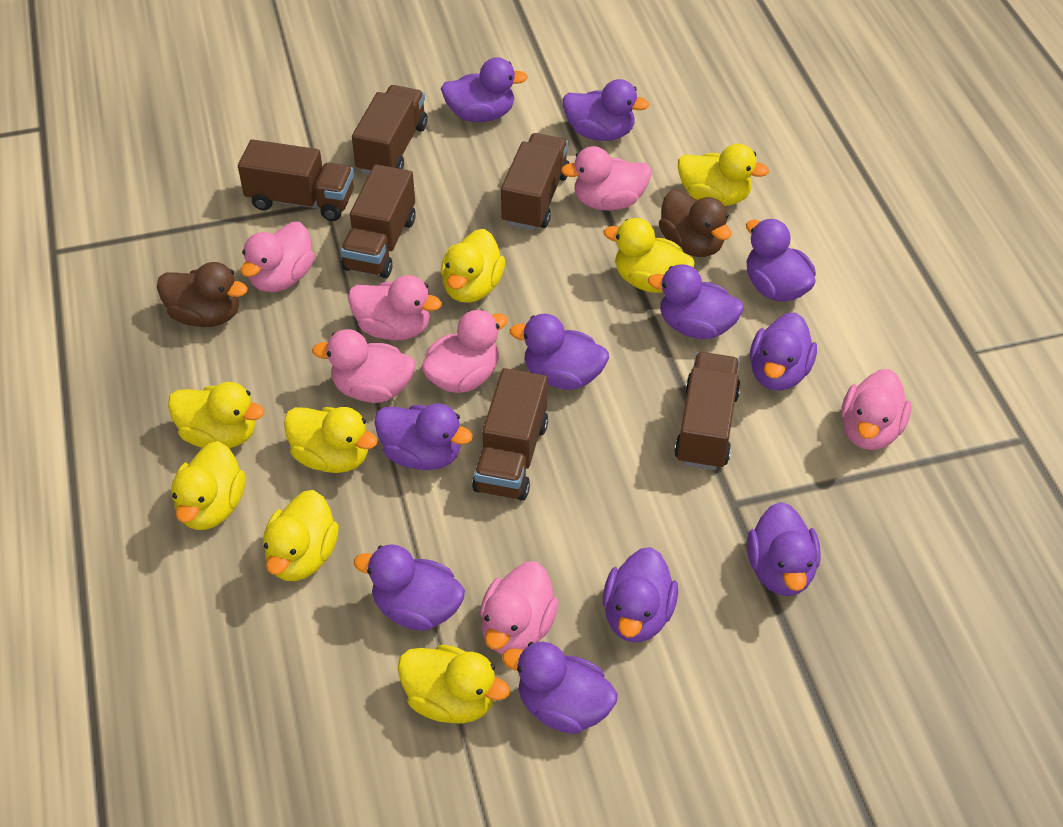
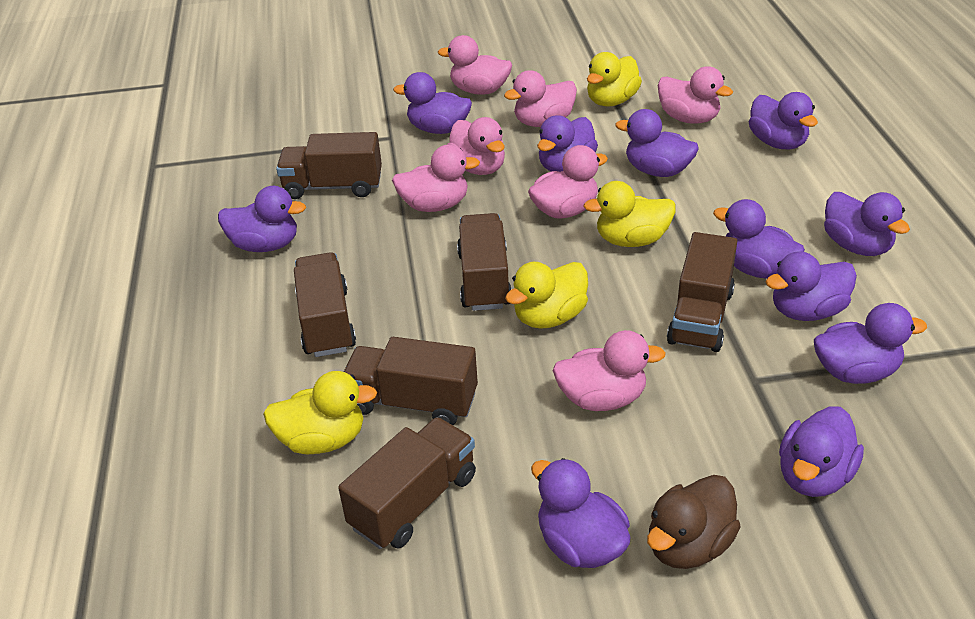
brown duck: [157,262,248,327] [659,190,731,257] = 2 -> [647,475,741,569] = 1
yellow duck: [168,382,265,448] [171,441,245,530] [263,490,339,581] [284,407,378,473] [398,645,510,724] [441,229,505,303] [603,218,695,293] [678,144,769,206] = 8 -> [263,371,377,454] [505,262,588,329] [583,181,676,247] [587,52,642,106] = 4

